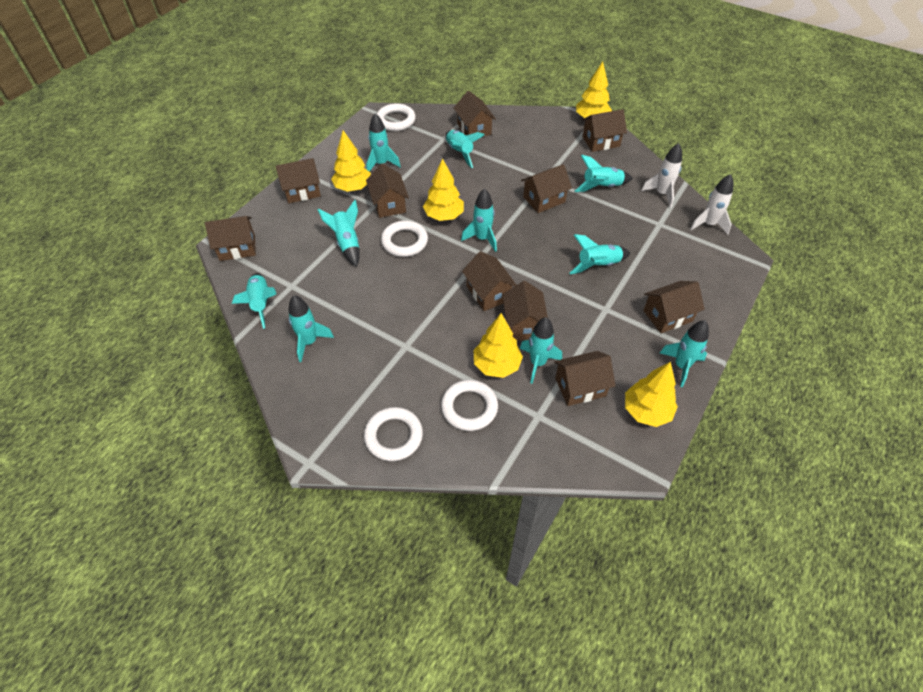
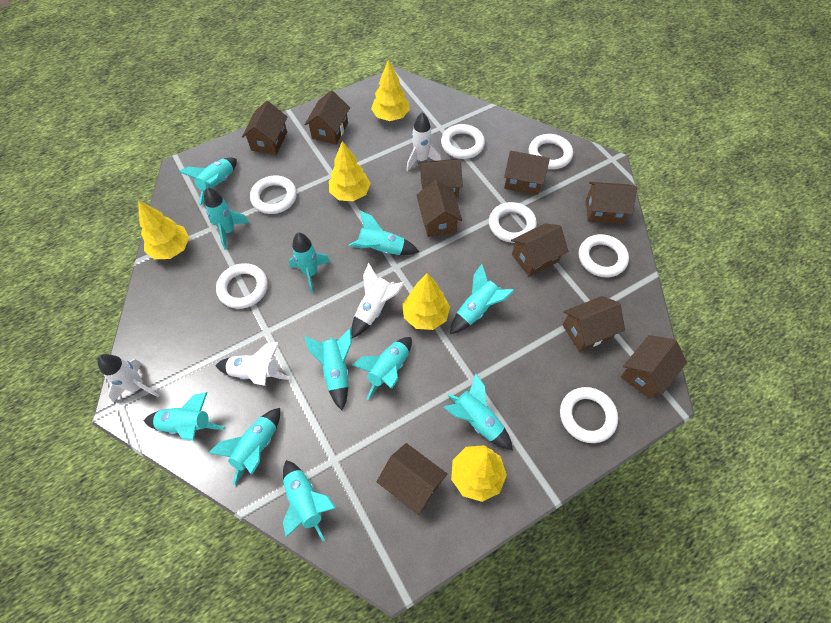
turquoise rocket: [232,273,276,329] [289,295,334,362] [318,200,360,267] [366,113,401,172] [445,130,485,168] [461,188,497,252] [520,317,562,384] [570,234,630,274] [575,155,633,192] [660,320,709,387] = 10 -> [143,392,226,441] [178,158,237,206] [204,187,250,250] [208,408,280,485] [283,460,336,541] [289,232,330,293] [305,328,352,410] [349,211,419,255] [352,337,412,400] [444,374,513,450] [450,264,515,334] = 11
white ring: [364,407,423,461] [377,103,416,131] [381,221,428,257] [441,380,498,431] = 4 -> [216,263,268,309] [250,175,297,214] [441,124,485,159] [489,202,537,243] [529,134,573,169] [560,387,618,443] [579,234,629,277] = 7
white rocket: [641,143,682,208] [690,174,734,234] = 2 -> [97,354,160,402] [215,342,292,386] [351,263,405,338] [406,112,441,172] = 4

